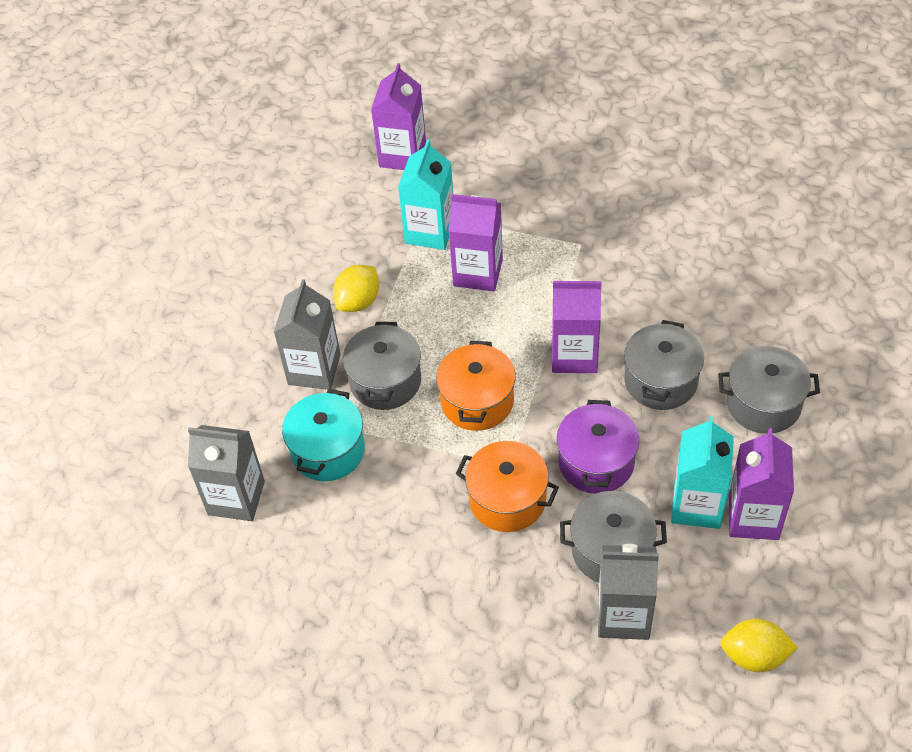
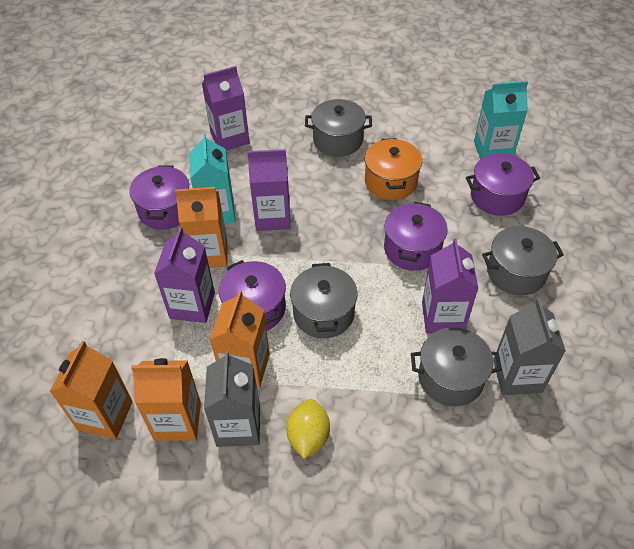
grey carton: [188,425,265,521] [274,279,341,390] [598,544,659,640] = 3 -> [204,351,260,447] [493,298,566,395] = 2
orange carton: none = 0 -> [50,341,133,439] [131,358,201,441] [175,187,227,268] [210,290,270,388] = 4
orange pot: [436,341,516,431] [455,441,559,532] = 2 -> [364,138,422,200] = 1
purple pot: [557,400,639,494] = 1 -> [129,165,189,230] [219,260,286,331] [384,202,448,271] [466,153,540,216] = 4
turquoise pot: [282,389,365,481] = 1 -> none = 0
yellow lemon: [333,265,379,312] [720,619,798,672] = 2 -> [286,399,330,459] = 1

